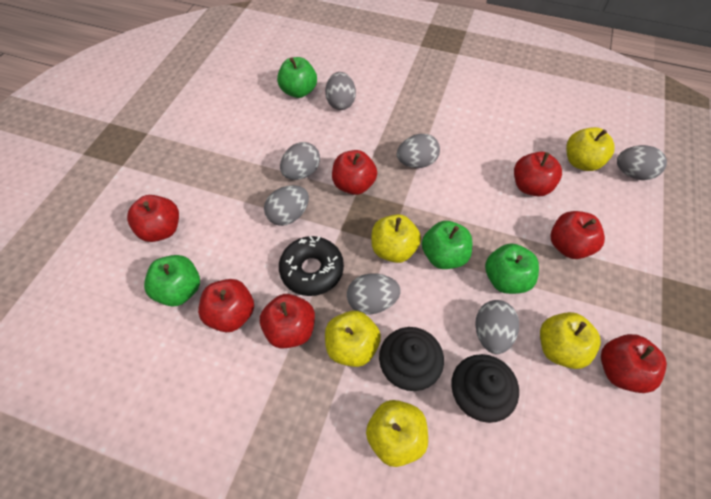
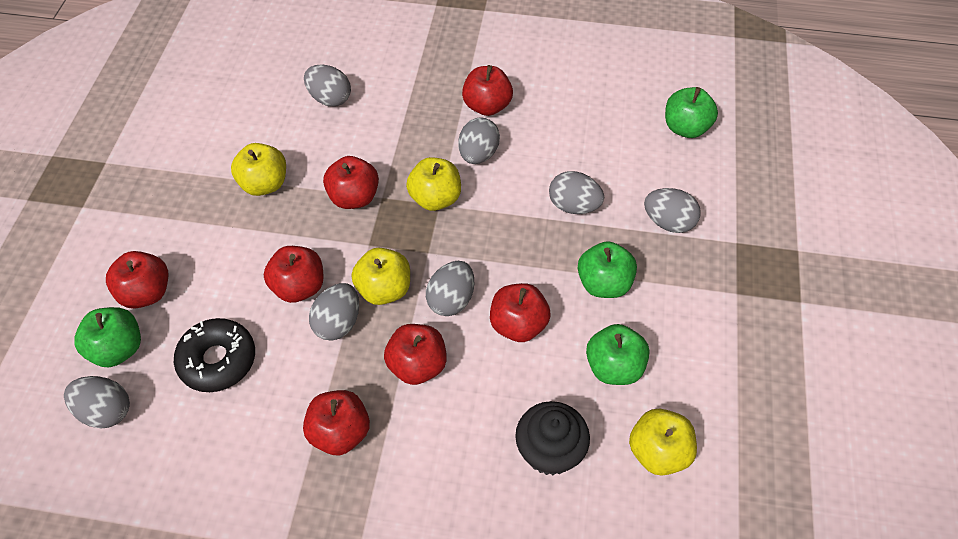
black cupcake: [379,327,444,391] [451,354,519,423] = 2 -> [515,401,590,475] = 1
yellow apple: [325,311,381,367] [366,400,428,467] [371,214,421,263] [540,312,601,369] [566,127,615,171] = 5 -> [231,143,286,196] [352,248,410,305] [406,157,461,211] [629,409,697,476] = 4

